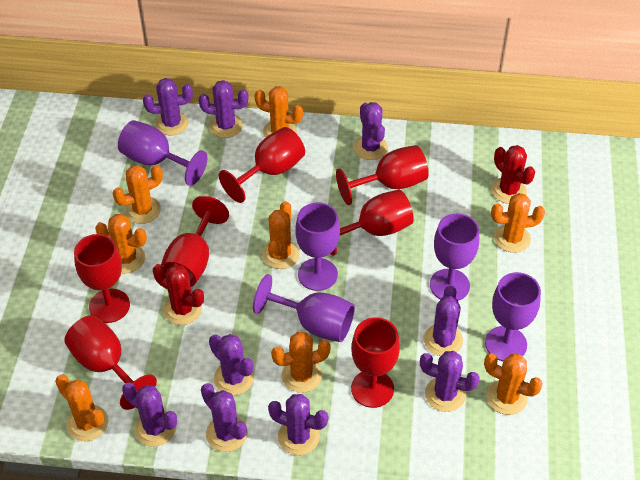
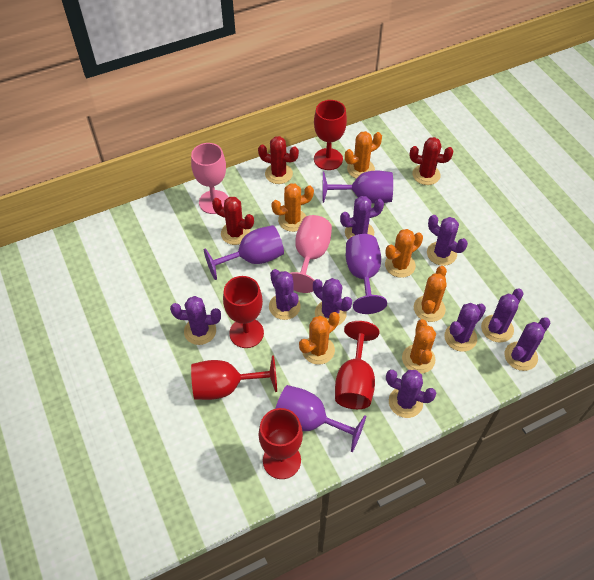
orange cactus: [55,375,108,441] [95,214,147,273] [113,165,163,224] [254,86,303,138] [262,201,300,269] [271,332,331,393] [484,353,543,415] [491,193,545,253] = 8 -> [271,183,314,232] [299,312,340,365] [345,131,382,179] [385,229,423,278] [402,319,436,374] [414,266,447,322] = 6
pink goblet: none = 0 -> [191,143,229,214] [290,215,332,293] = 2
purple goblet: [118,120,207,186] [253,274,355,342] [295,202,340,291] [430,213,479,301] [485,272,541,361] = 5 -> [204,225,284,280] [275,385,366,452] [323,171,393,204] [346,234,387,314] = 4
red cactus: [153,264,204,325] [491,145,535,204] = 2 -> [212,197,254,245] [258,136,299,184] [410,137,453,185] = 3
red goblet: [64,315,157,410] [74,234,130,323] [161,196,229,287] [219,127,305,203] [330,190,414,256] [336,145,429,205] [351,317,400,408] = 7 -> [191,355,277,400] [223,276,264,348] [259,408,303,479] [314,100,347,170] [335,321,380,409] = 5

